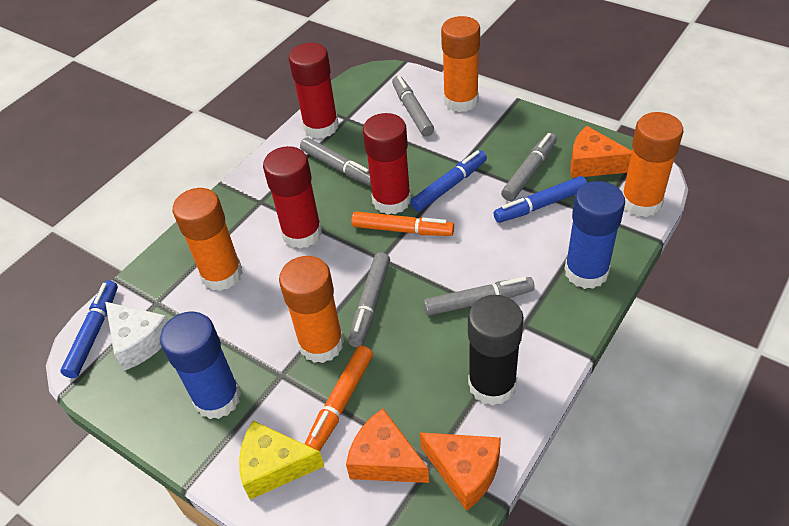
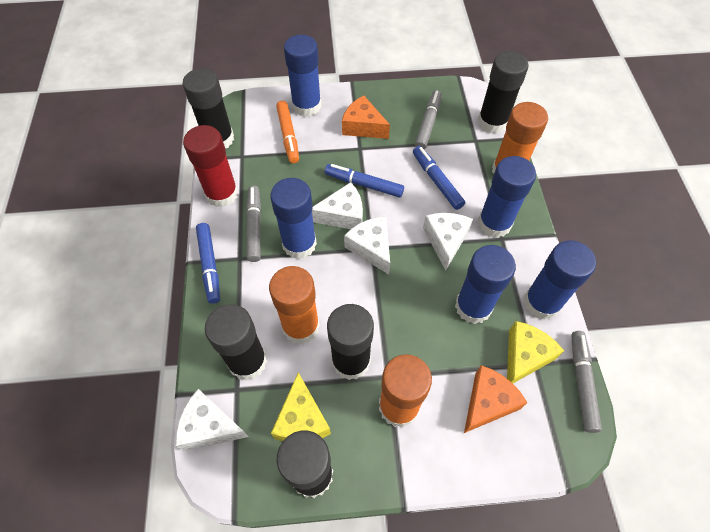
black glue stick: [468,295,524,406] = 1 -> [183,68,234,148] [205,304,267,380] [276,430,333,498] [327,304,374,380] [478,51,529,133] = 5
blue glue stick: [160,312,241,419] [565,181,625,289] = 2 -> [270,178,317,259] [284,35,321,117] [455,245,516,324] [478,156,536,238] [524,240,596,320] = 5
grey marker: [300,138,371,186] [348,253,390,348] [392,75,434,136] [423,277,535,316] [501,133,557,201] = 5 -> [246,186,261,262] [415,90,442,149] [571,331,602,433] = 3
orange cheese: [346,409,429,483] [420,432,501,511] [570,126,632,178] = 3 -> [342,96,390,139] [464,365,528,433] = 2
orange glue stick: [173,188,243,291] [279,256,344,363] [441,16,480,112] [622,112,683,217] = 4 -> [269,266,320,344] [379,354,432,428] [492,102,548,174] = 3
orange marker: [305,345,373,451] [351,211,454,236] = 2 -> [276,101,299,163] = 1
red glue stick: [263,146,322,249] [289,43,339,139] [363,113,411,215] = 3 -> [183,125,238,207] = 1
white cheese: [105,302,168,371] = 1 -> [175,389,248,451] [312,182,363,229] [344,216,390,274] [423,213,473,270] = 4
yellow cheese: [239,421,324,500] = 1 -> [271,372,331,441] [507,321,564,383] = 2

